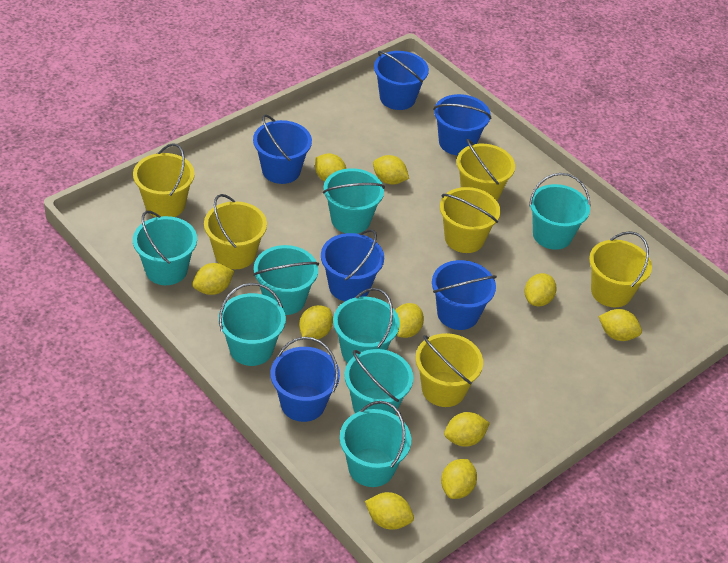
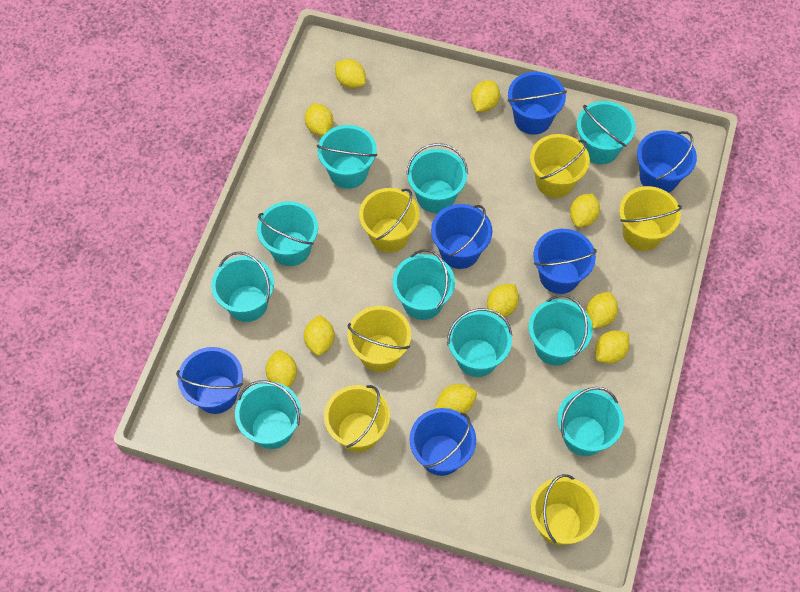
turquoise bucket: [133,211,197,285] [218,283,286,366] [253,245,319,315] [323,168,385,234] [333,288,400,363] [340,401,411,487] [344,349,413,414] [529,173,590,250] = 8 -> [211,252,274,322] [235,380,301,449] [257,201,318,266] [317,125,377,189] [392,249,455,320] [406,143,468,213] [447,308,512,377] [528,295,593,366] [557,387,624,456] [577,101,636,164] = 10

